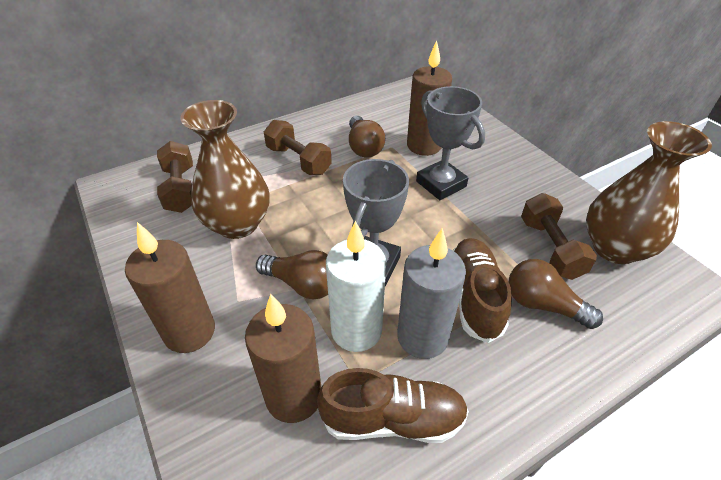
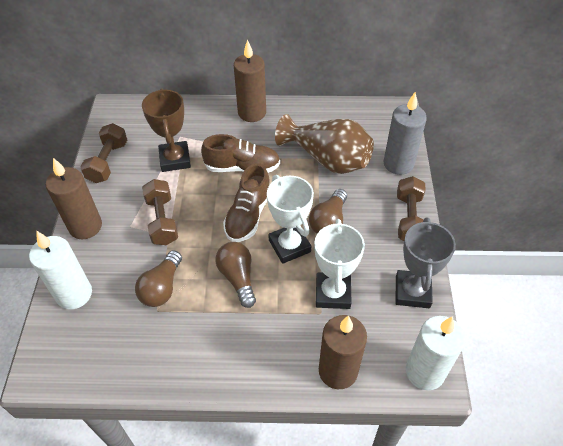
brown trophy: none = 0 -> [142,89,191,172] = 1
brown vase: [180,100,269,239] [586,121,712,264] = 2 -> [275,114,374,174] = 1
grey trophy: [343,159,409,286] [416,86,485,200] = 2 -> [395,217,456,308] = 1
white candle: [326,221,386,352] = 1 -> [29,231,92,310] [406,316,466,390] = 2
white trophy: none = 0 -> [267,175,314,264] [314,219,365,309] = 2

